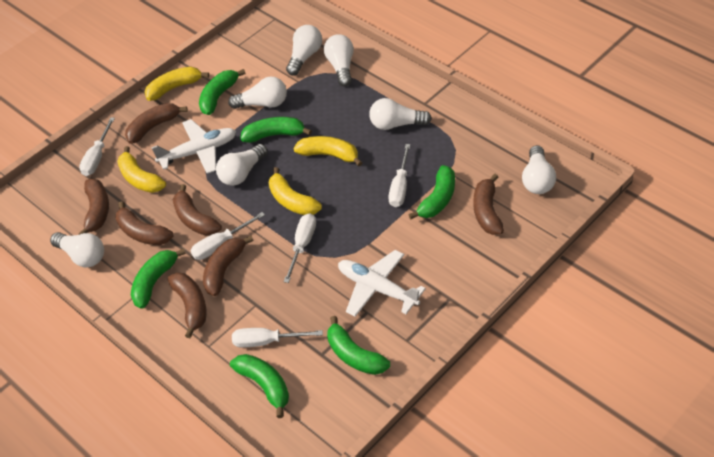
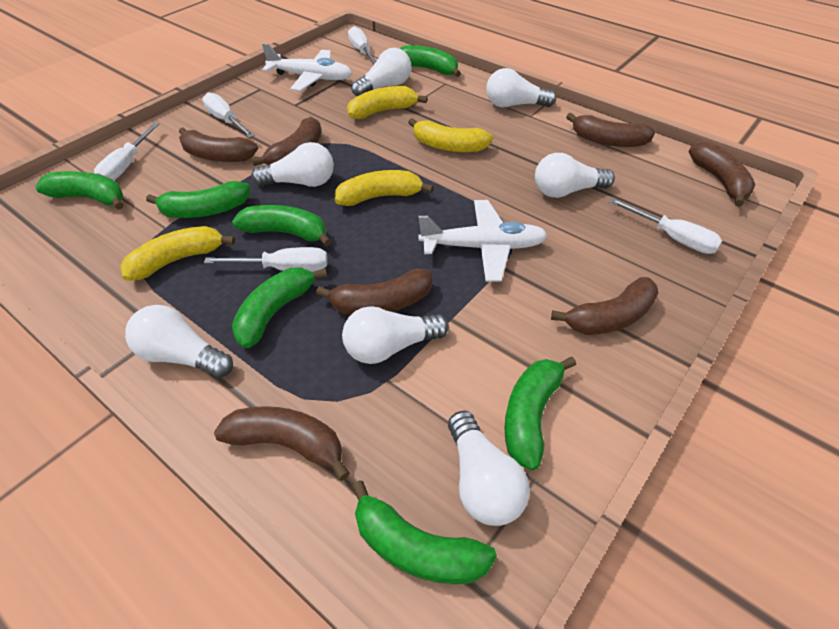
green banana: [131,248,186,309] [199,69,246,115] [230,354,289,418] [240,117,312,143] [327,316,390,375] [408,165,455,219] = 6 -> [35,171,124,210] [146,181,250,218] [232,205,332,247] [232,268,327,348] [351,480,497,584] [400,45,461,77] [504,357,576,470] = 7

